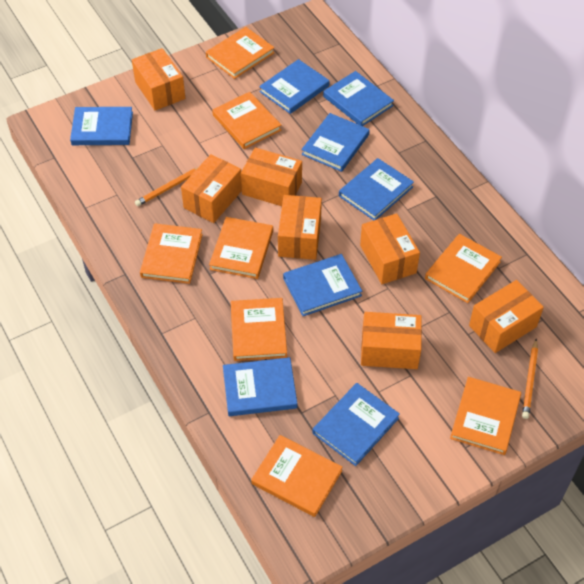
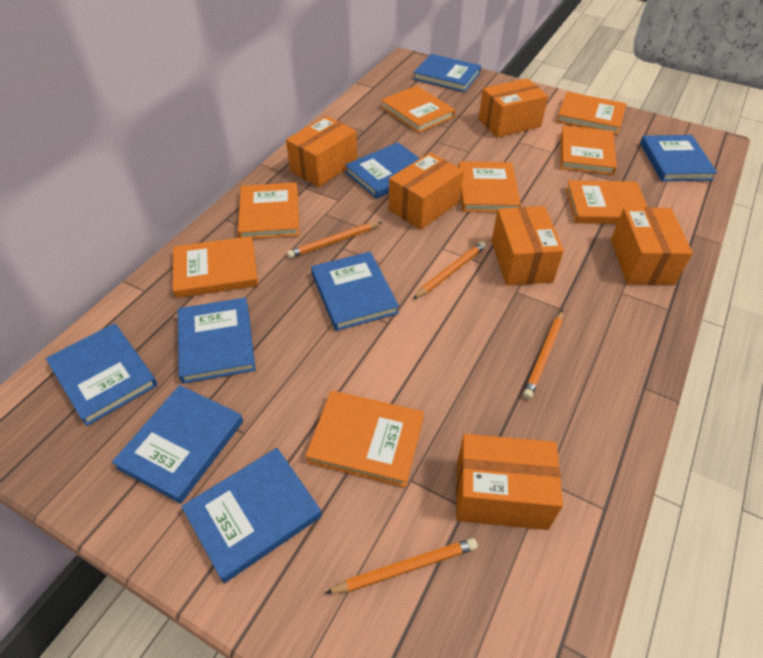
orange box: [132,48,185,110] [181,154,242,223] [241,147,302,206] [278,195,322,260] [360,213,420,284] [361,312,422,369] [469,280,544,353] = 7 -> [286,116,357,187] [389,153,464,230] [456,434,563,530] [478,78,548,138] [492,206,564,286] [611,207,693,285] = 6
orange pencil: [135,168,197,206] [522,339,538,419] = 2 -> [287,222,382,258] [325,538,478,594] [413,241,486,299] [523,310,563,399] = 4

